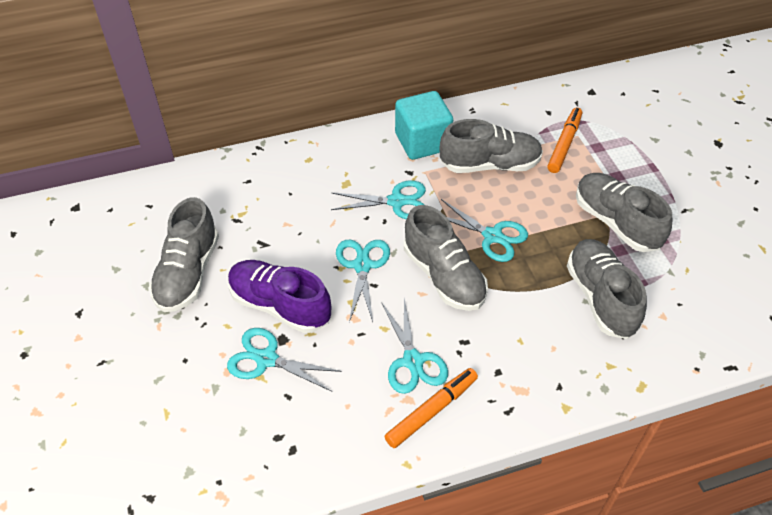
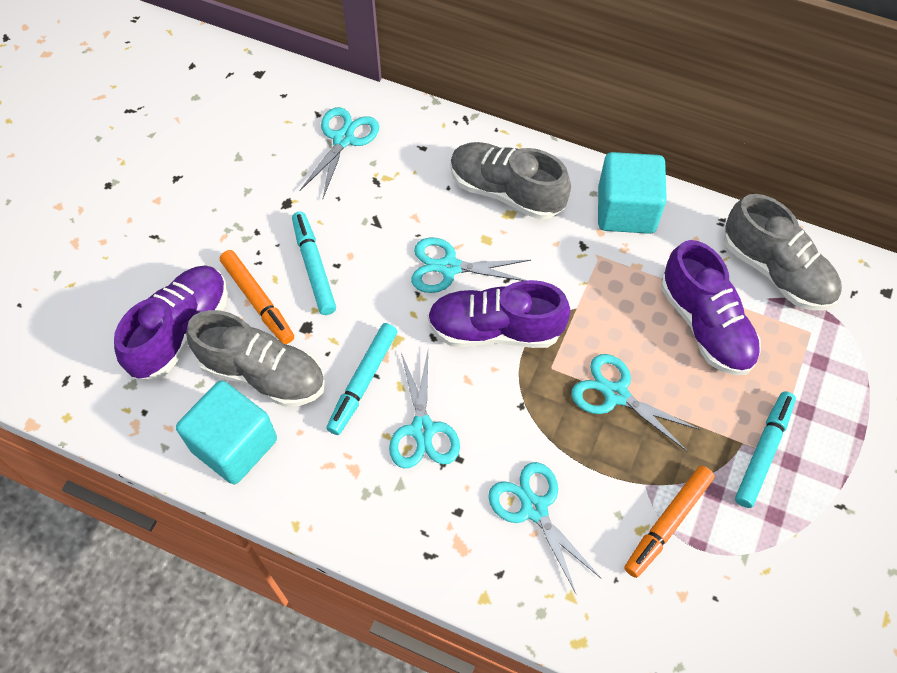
grey shoe: [149,197,219,312] [404,205,488,311] [440,119,543,173] [567,239,647,339] [576,173,672,252] = 5 -> [186,310,325,407] [450,142,571,220] [724,194,842,311] = 3
purple shoe: [228,260,331,333] = 1 -> [114,265,228,380] [428,280,571,348] [661,240,761,375] = 3
turquoise cube: [395,91,453,160] = 1 -> [176,381,277,484] [598,152,667,234] = 2
turquoise marker: none = 0 -> [292,212,336,315] [326,323,397,435] [735,391,796,508] = 3

